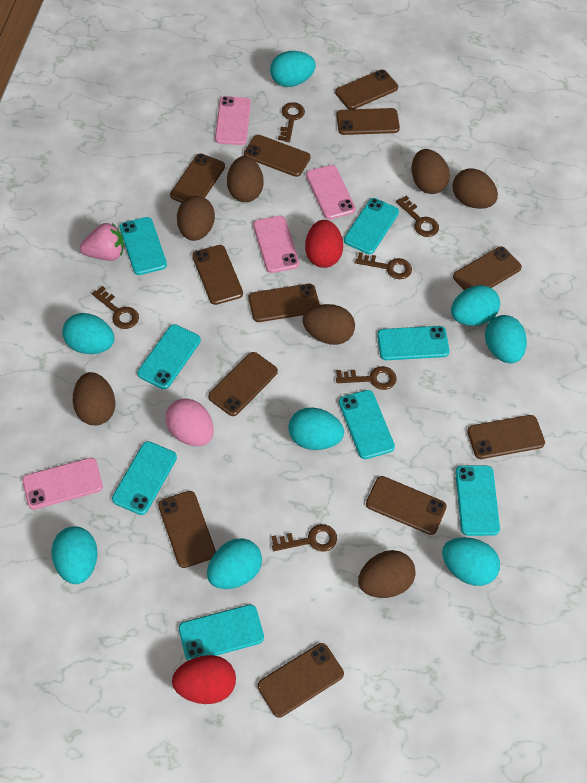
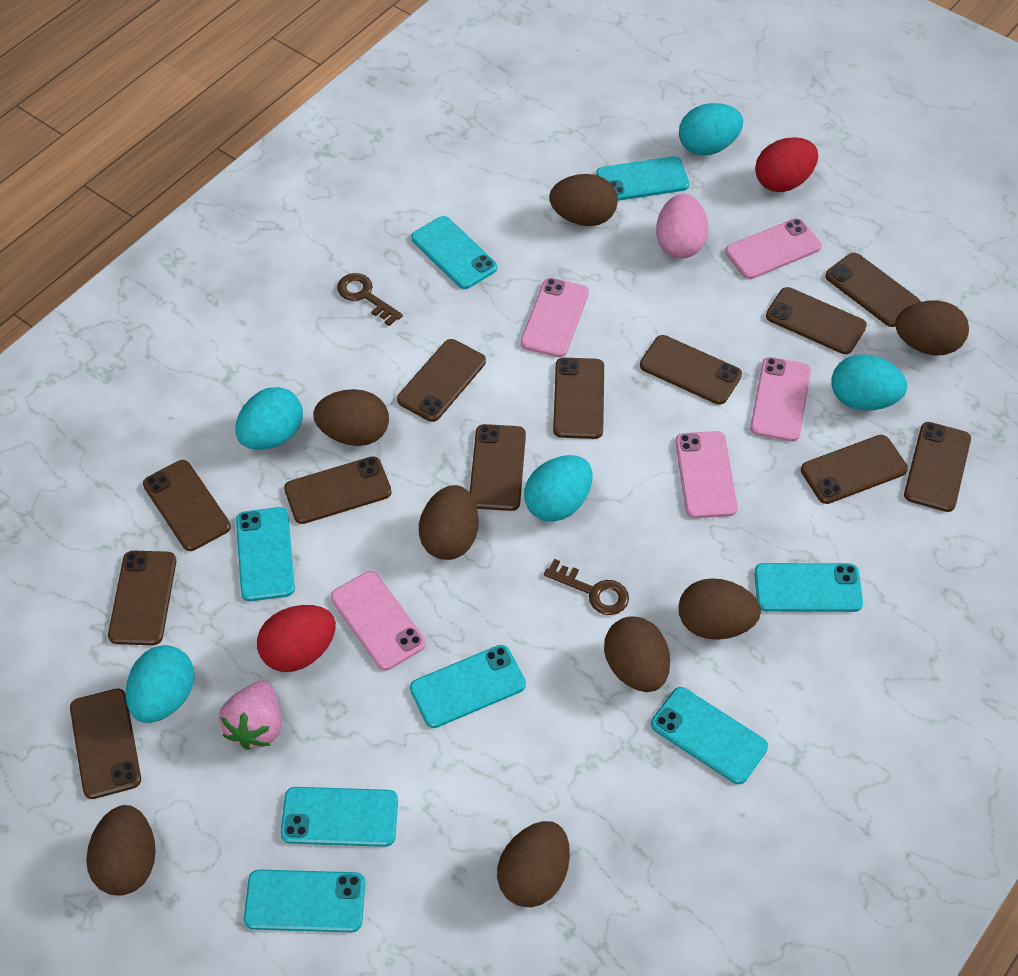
brown egg: [73,372,115,425] [177,196,215,241] [227,156,263,202] [302,304,355,345] [358,550,416,598] [412,149,450,194] [452,168,498,209] = 7 -> [86,805,156,896] [313,389,389,446] [419,485,479,560] [497,821,570,907] [549,174,618,226] [604,616,670,692] [678,578,761,640] [895,300,969,356] = 8
brown key: [92,286,139,329] [272,524,337,552] [278,102,305,142] [336,366,397,390] [355,252,412,279] [396,195,439,237] = 6 -> [337,273,403,326] [544,559,629,615] = 2
pink phone: [22,458,103,510] [215,96,251,145] [253,216,299,273] [306,165,356,219] = 4 -> [331,571,426,670] [520,278,589,357] [675,431,738,518] [725,218,821,279] [750,357,811,442] = 5
turquoise egg: [51,526,98,584] [62,313,114,354] [207,538,262,589] [270,51,316,87] [288,408,344,450] [442,537,500,586] [451,285,500,326] [485,315,527,364] = 8 -> [125,645,194,723] [235,387,303,450] [524,455,593,522] [679,103,743,156] [832,354,907,411] = 5

